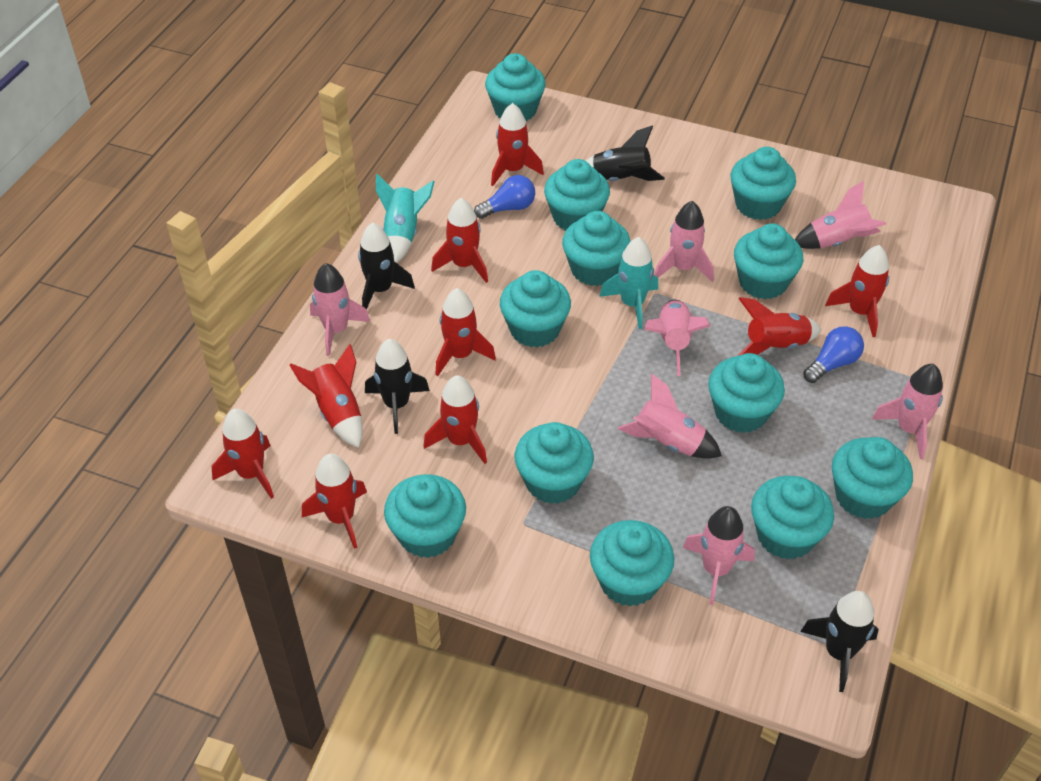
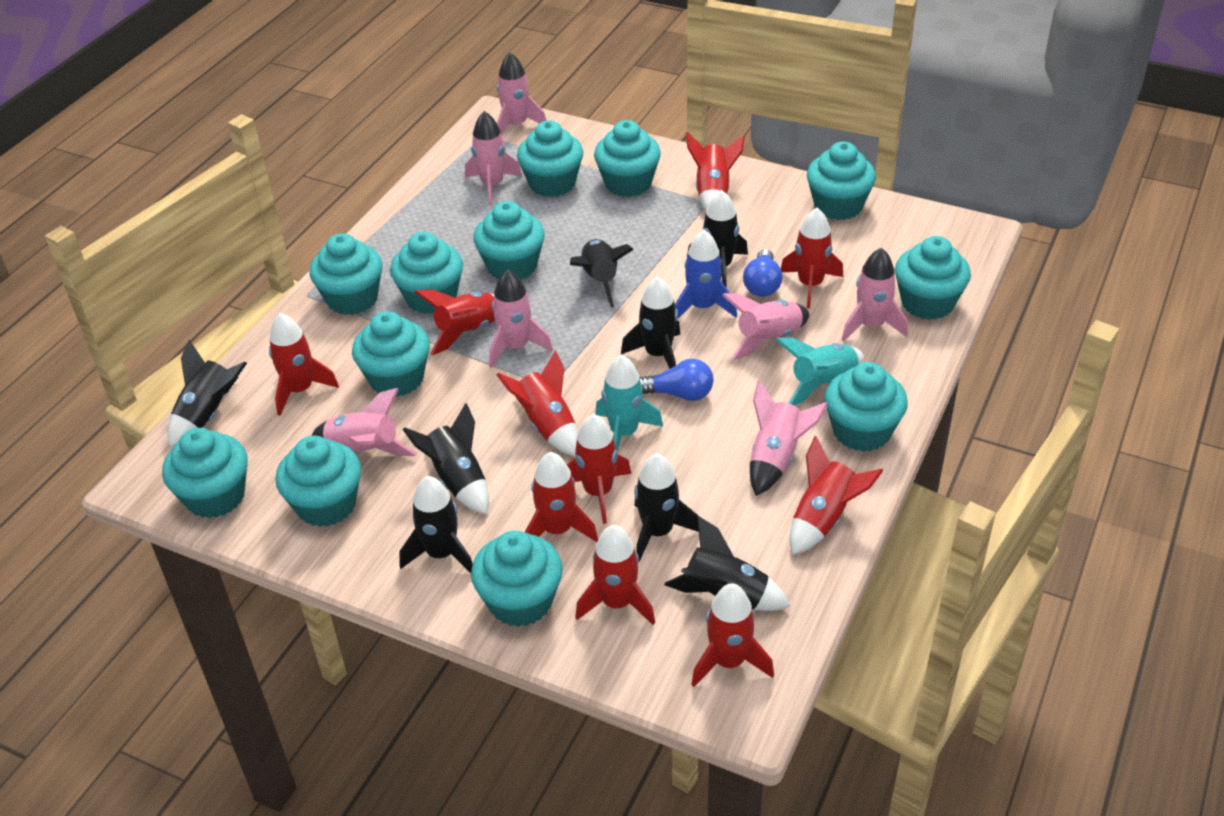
black rocket: [358,223,415,310] [365,339,430,434] [585,125,665,181] [800,591,879,692] = 4 -> [168,339,247,447] [399,476,473,573] [403,403,489,515] [570,239,634,308] [621,277,680,369] [634,454,699,561] [664,516,790,611] [687,190,748,287] = 8
blue rocket: none = 0 -> [675,230,737,318] = 1
red rocket: [212,409,274,499] [290,344,363,448] [302,454,367,549] [423,375,487,464] [431,198,488,283] [435,288,496,376] [491,103,544,186] [738,297,821,355] [825,245,889,337] = 9 -> [269,313,339,416] [415,289,495,355] [497,350,578,456] [524,452,598,542] [567,414,631,524] [575,525,655,625] [686,131,745,212] [691,584,774,687] [781,208,843,308] [790,436,883,555] = 10

